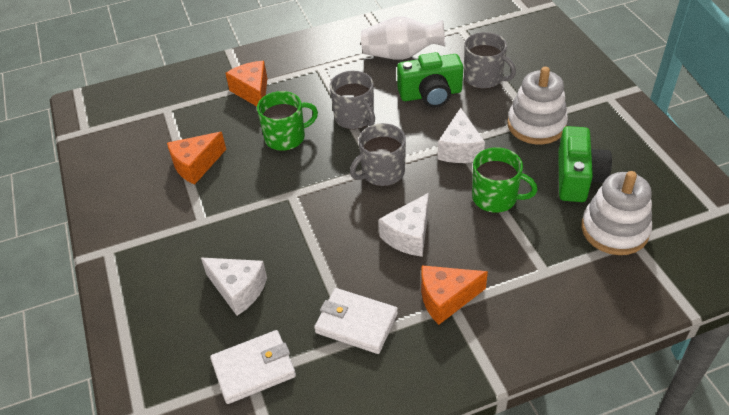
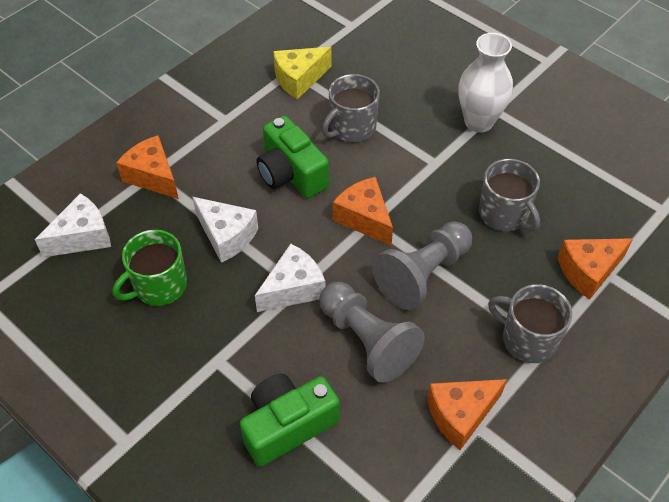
green mug: [257,91,318,151] [472,147,538,213] = 2 -> [113,230,187,306] = 1
grey pawn: none = 0 -> [320,282,425,383] [372,221,472,310] = 2
orange cheese: [167,132,226,185] [225,61,267,106] [421,265,488,325] = 3 -> [116,135,179,199] [333,177,393,246] [427,379,507,450] [558,238,633,300] = 4
white stacking toy: [507,67,568,144] [581,171,652,255] = 2 -> none = 0
white wallet: [210,330,296,404] [314,288,398,354] = 2 -> none = 0
yellow cheese: none = 0 -> [273,47,331,100] = 1

